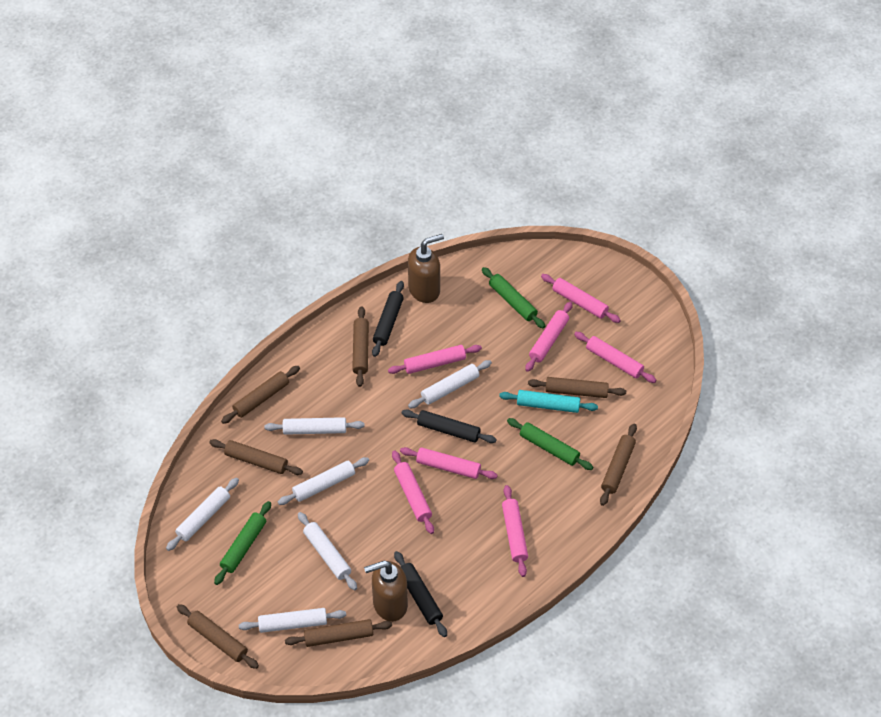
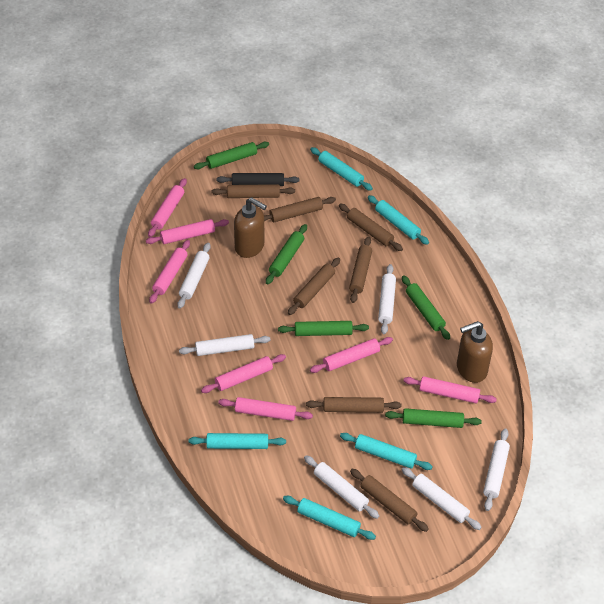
black rolling pin: [372,281,404,357] [394,551,447,637] [402,409,497,443] = 3 -> [216,173,299,186] = 1
green rolling pin: [214,501,271,585] [482,267,545,328] [507,418,593,470] = 3 -> [194,142,269,169] [266,224,307,284] [278,321,369,336] [385,408,482,428] [402,276,450,340] = 5
turquoise rolling pin: [499,390,598,413] = 1 -> [189,433,286,449] [283,496,376,540] [310,147,373,190] [340,433,433,470] [368,195,429,245] = 5

